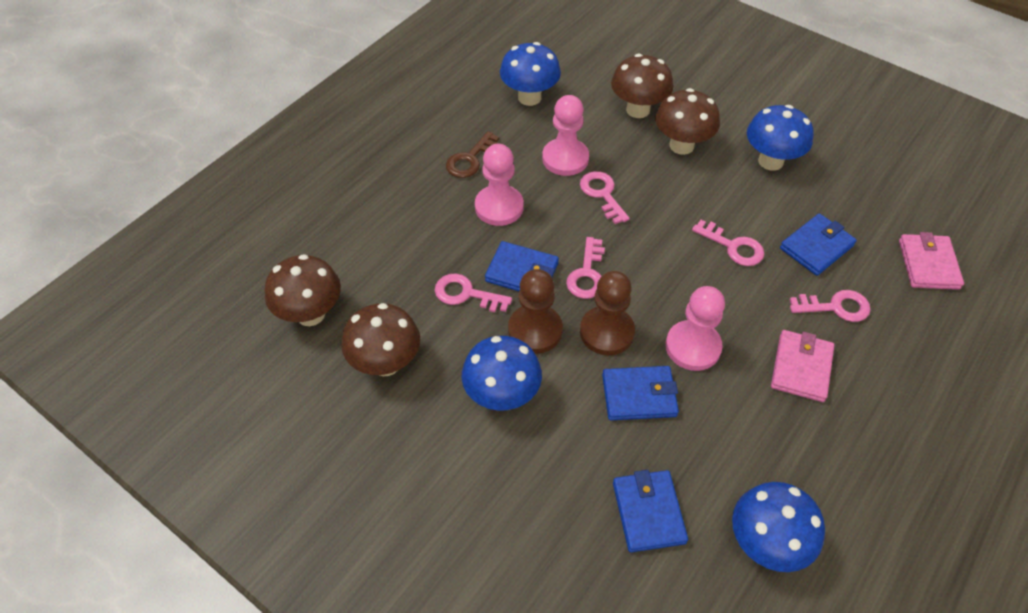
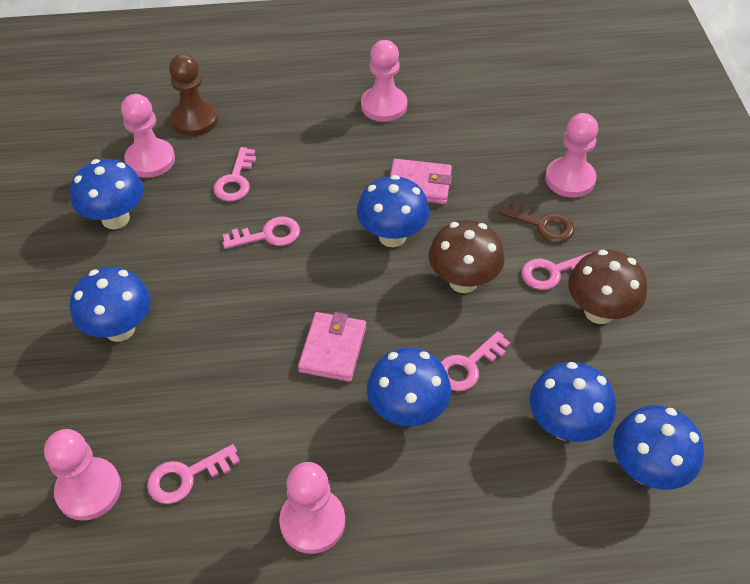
blue mushroom: [462,336,542,410] [500,42,561,106] [732,482,825,572] [747,105,813,171] = 4 -> [70,159,143,229] [70,267,150,342] [357,175,429,247] [367,348,451,426] [530,362,616,442] [613,405,704,490] = 6
blue wallet: [485,241,559,291] [602,366,679,420] [613,470,688,552] [780,213,857,276] = 4 -> none = 0
brown mushroom: [265,254,341,326] [342,303,420,376] [611,54,673,118] [655,88,720,155] = 4 -> [429,220,505,293] [568,250,647,324] = 2
brown pawn: [508,269,563,354] [580,271,635,355] = 2 -> [169,54,218,136] = 1
pink pawn: [475,144,524,226] [542,95,589,176] [665,286,725,371] = 3 -> [44,429,121,521] [121,94,175,178] [279,462,345,554] [361,40,407,122] [545,113,598,198] = 5

